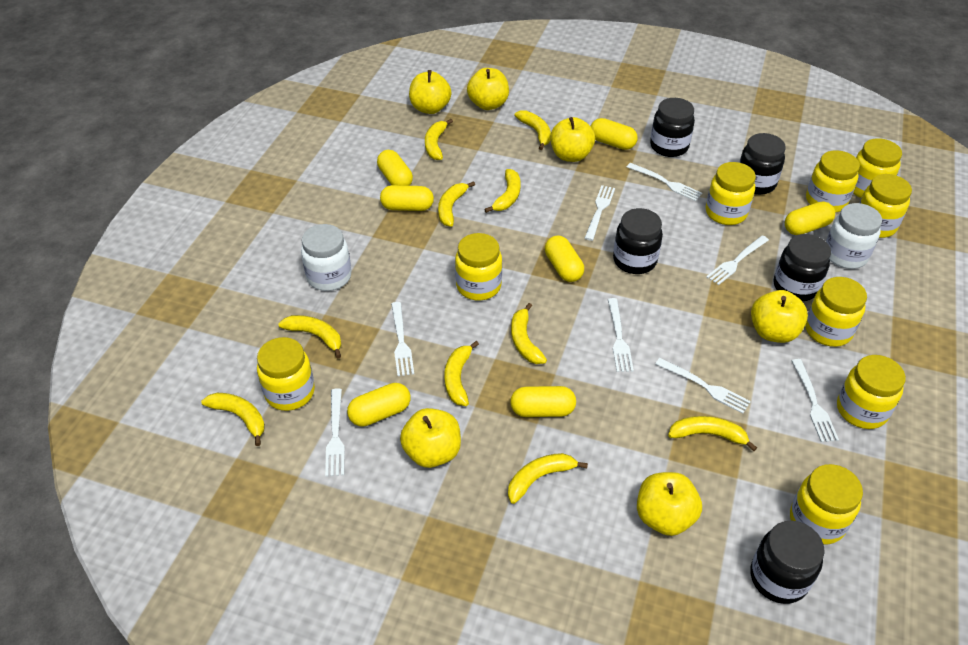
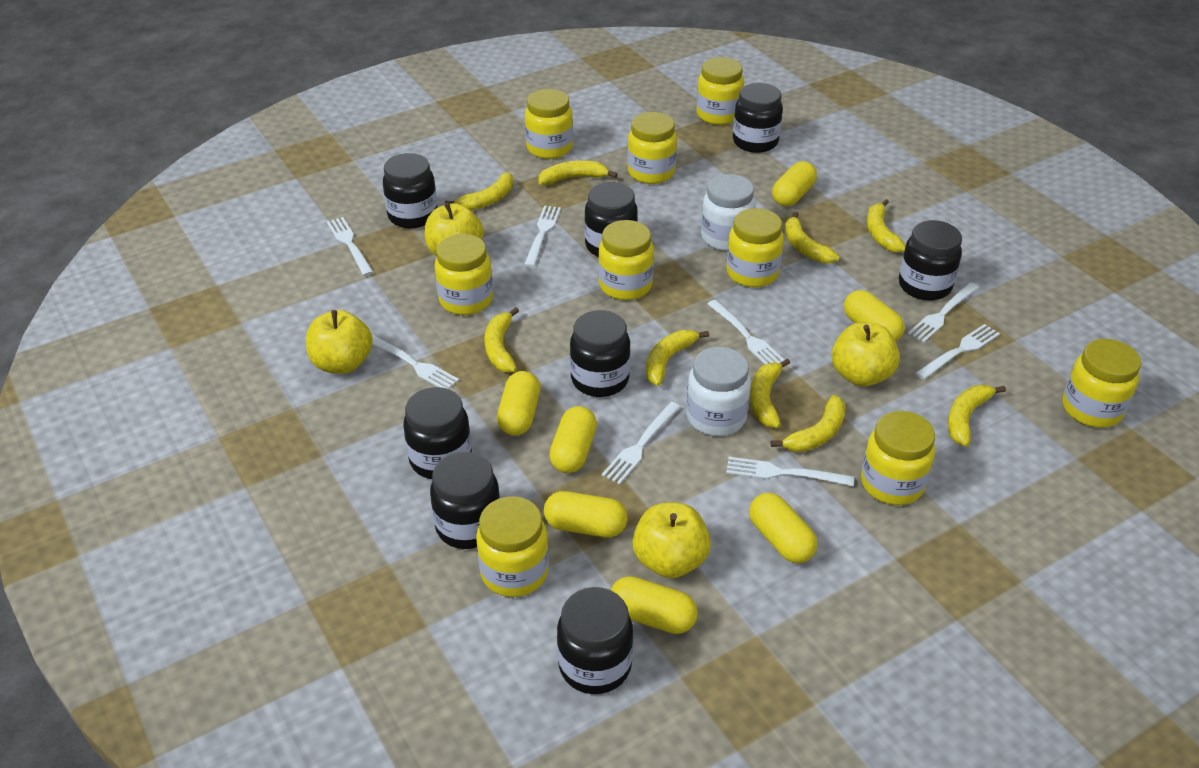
black jar: [613,208,663,274] [650,98,695,157] [739,133,786,195] [750,520,825,604] [774,234,831,301] = 5 -> [383,153,438,229] [403,387,472,479] [430,452,500,549] [557,587,633,694] [570,310,630,397] [584,182,638,257] [733,83,783,153] [899,220,962,301] = 8
yellow apple: [400,408,461,468] [409,70,451,114] [467,68,509,110] [550,117,595,162] [637,472,702,536] [751,290,808,343] = 6 -> [306,310,373,374] [425,203,484,256] [632,503,711,578] [832,322,900,387] = 4
yellow banana: [201,393,265,446] [278,315,342,359] [425,119,453,160] [438,181,475,227] [445,341,479,406] [484,169,521,213] [508,453,588,504] [511,303,547,364] [515,110,551,150] [668,416,757,451] = 10 -> [445,172,514,210] [484,307,519,373] [538,160,618,185] [646,330,709,386] [750,358,790,428] [771,395,846,452] [785,211,840,263] [867,199,906,253] [948,385,1006,447] = 9

